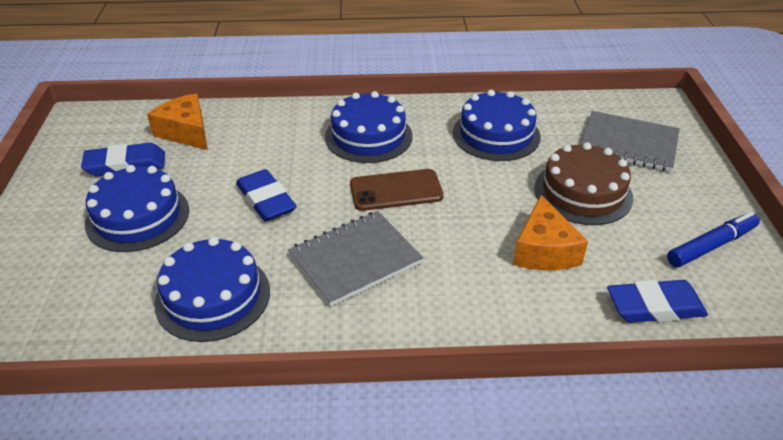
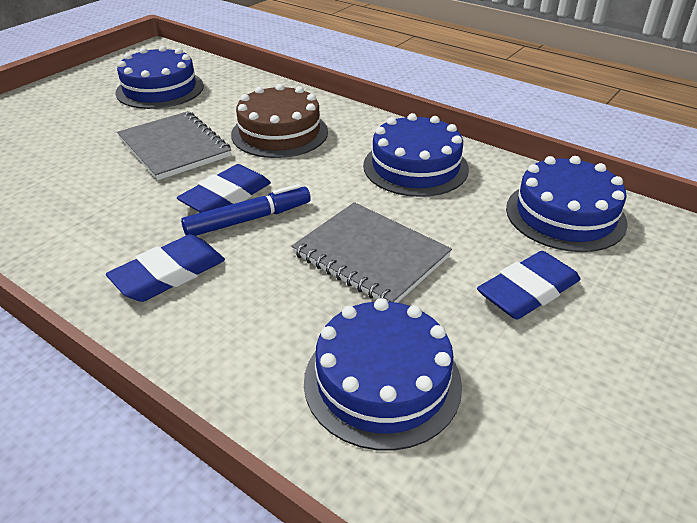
brown phone: [350,169,444,211] = 1 -> none = 0
orange cheese: [147,93,208,150] [513,195,588,270] = 2 -> none = 0

